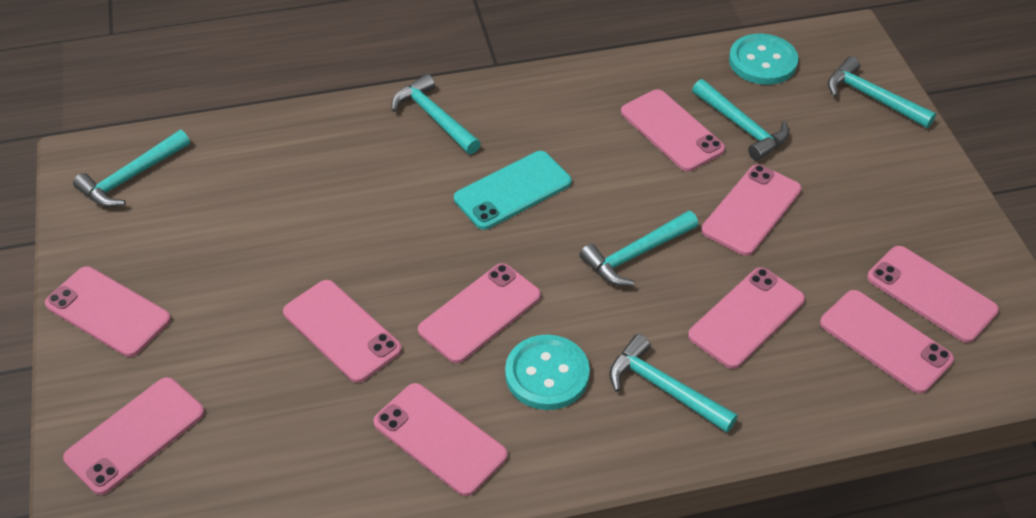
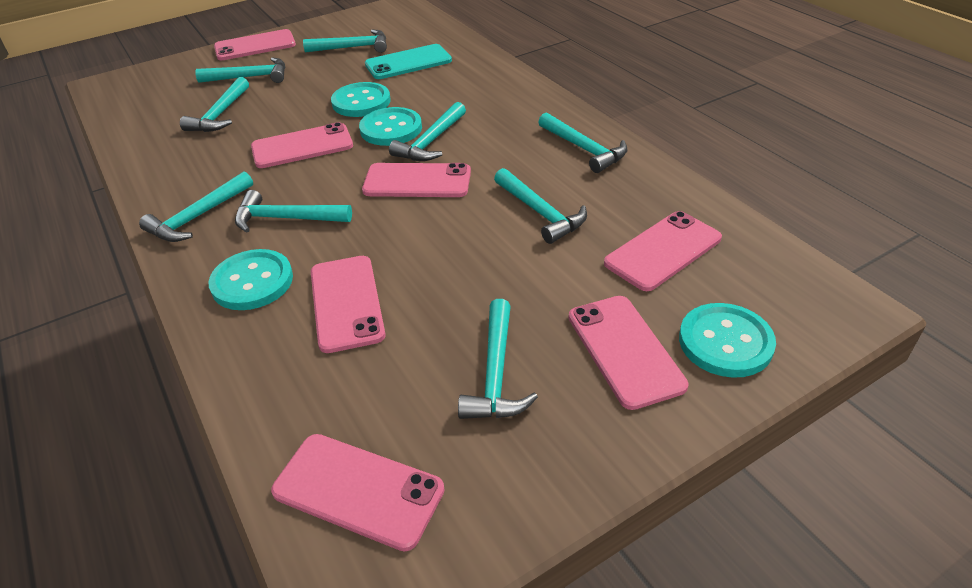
pink phone: [45,266,171,357] [63,377,205,495] [283,280,402,383] [373,383,508,496] [418,263,541,363] [621,89,725,171] [688,267,805,369] [701,165,802,256] [820,290,954,394] [867,246,999,343] = 10 -> [214,29,296,60] [251,122,353,168] [271,434,445,551] [311,256,386,353] [362,163,471,197] [569,296,689,410] [604,211,722,291] = 7
turquoise button: [505,335,590,410] [729,34,798,85] = 2 -> [208,249,293,310] [331,82,390,117] [359,107,422,146] [679,303,776,378] = 4
turquoise hammer: [73,130,190,207] [391,74,481,154] [580,211,698,286] [609,334,738,433] [692,79,789,161] [828,56,936,128] = 6 -> [139,172,253,242] [180,77,249,132] [195,57,285,83] [235,190,352,233] [303,29,387,53] [389,102,466,161] [458,299,538,419] [494,168,587,244] [538,113,627,173] = 9

